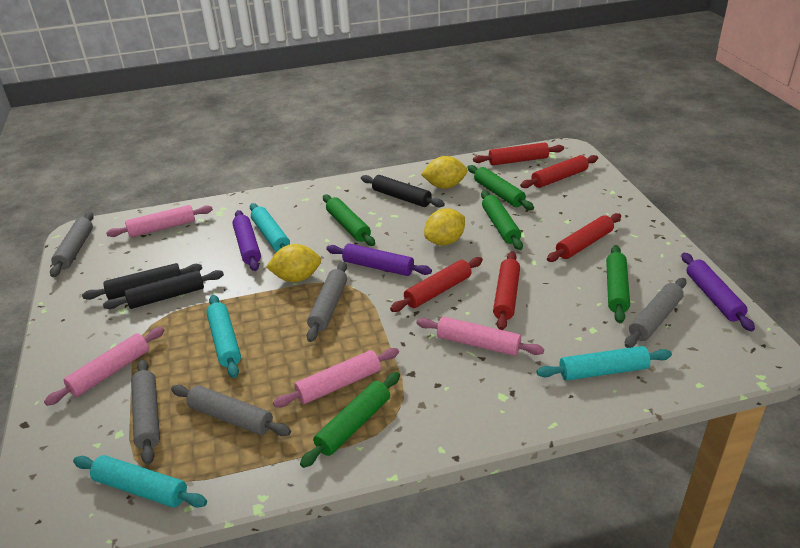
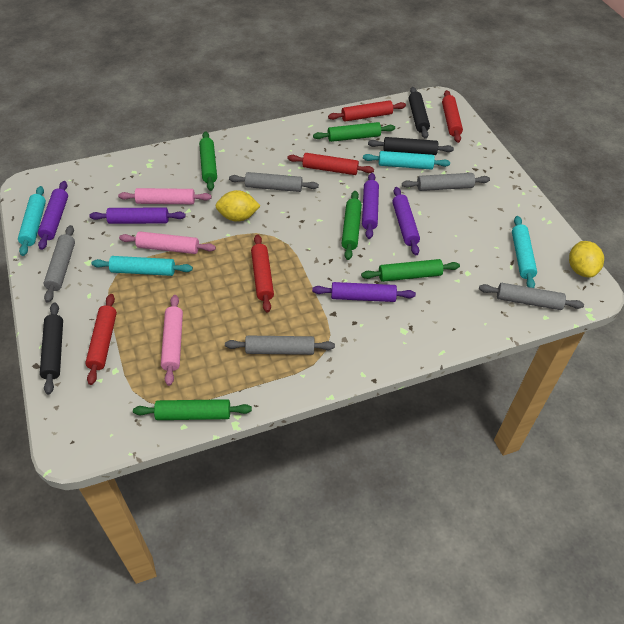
pink rolling pin: [44,327,165,406] [106,205,213,237] [273,348,399,407] [416,317,544,356] = 4 -> [118,188,212,204] [119,231,216,254] [161,295,183,386] = 3
purple rolling pin: [232,210,261,271] [326,244,432,276] [681,253,755,331] = 3 -> [38,181,68,250] [89,207,186,224] [312,282,416,302] [362,173,379,239] [392,187,420,255] = 5
yellow lemon: [266,244,321,282] [421,156,468,189] [424,208,465,245] = 3 -> [216,190,260,222] [569,241,604,277] = 2

